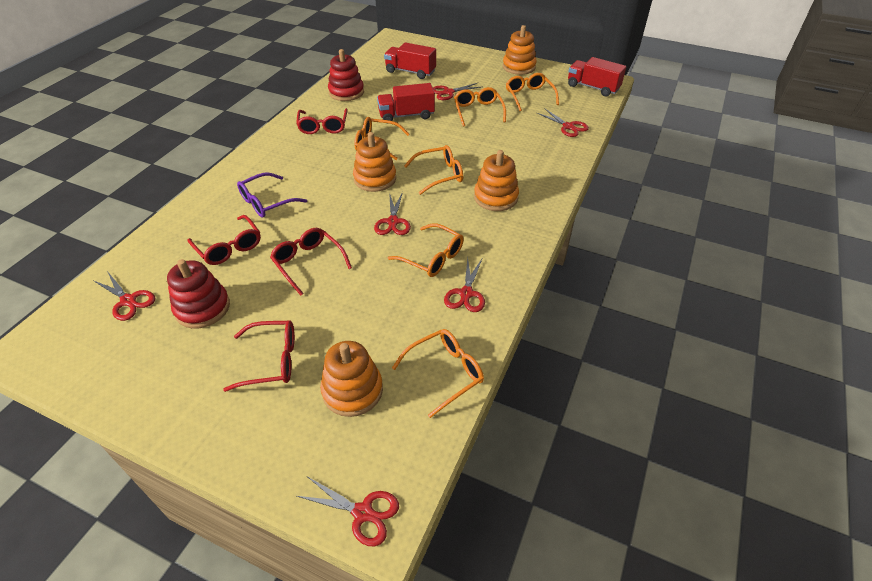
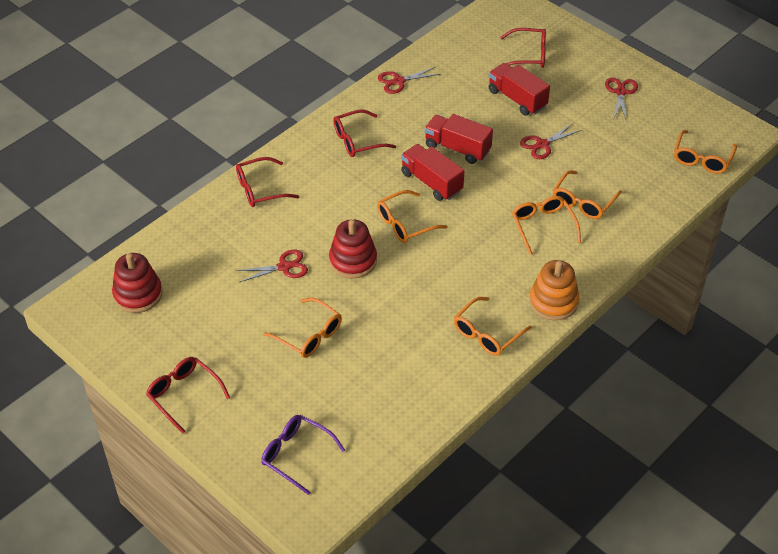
orange stacking toy: [320,341,383,417] [353,132,396,192] [474,150,519,211] [503,25,537,75] = 4 -> [529,260,579,320] = 1
red scissors: [93,271,155,321] [297,477,399,546] [374,192,411,235] [433,83,481,100] [444,257,485,312] [537,108,589,137] = 6 -> [236,250,308,282] [378,67,440,94] [520,123,581,159] [605,77,638,119] = 4

